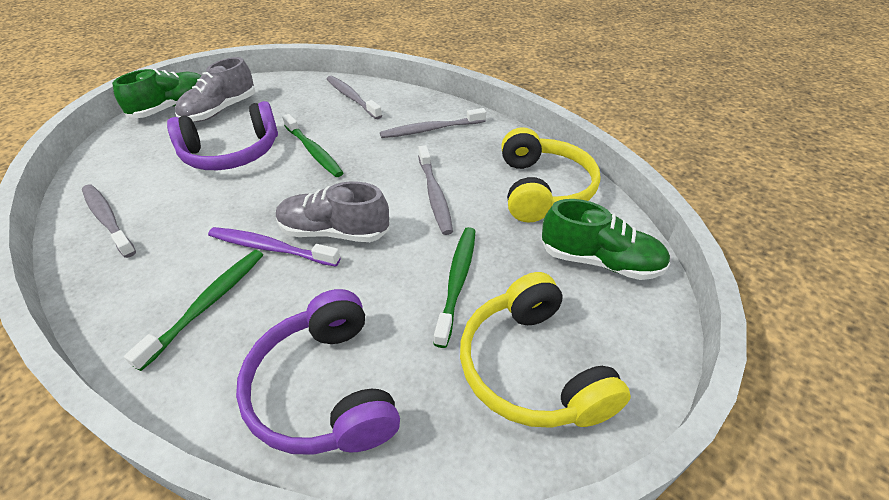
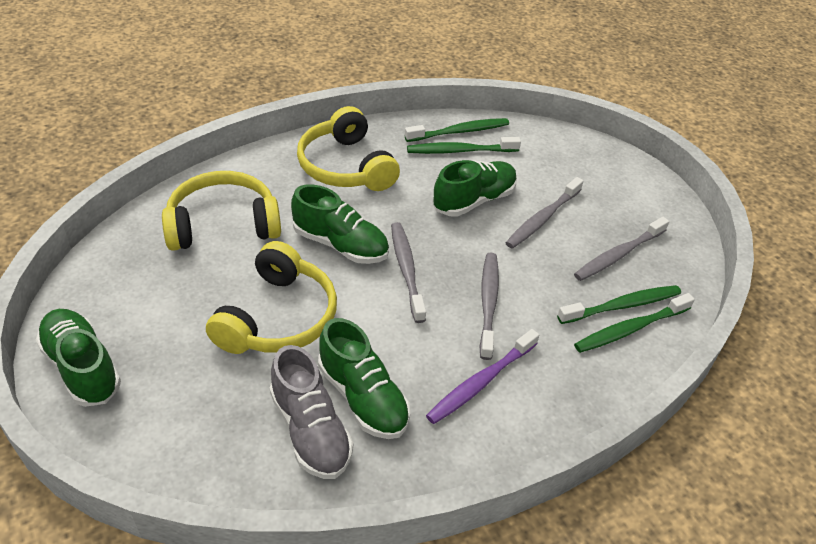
green shoe: [112,69,201,118] [541,199,670,280] = 2 -> [36,309,121,407] [291,184,389,264] [318,318,410,439] [432,160,517,217] = 4
green toothbrush: [124,250,263,371] [282,114,344,177] [433,227,475,348] = 3 -> [405,118,509,142] [407,137,521,154] [557,285,681,324] [574,293,695,353] = 4
grey shoe: [175,57,255,122] [276,181,389,242] = 2 -> [270,345,353,479] = 1
purple headphones: [167,101,278,170] [236,289,400,455] = 2 -> none = 0
yellow headphones: [460,272,631,428] [501,127,601,223] = 2 -> [162,171,281,251] [206,241,337,354] [297,106,400,191] = 3

